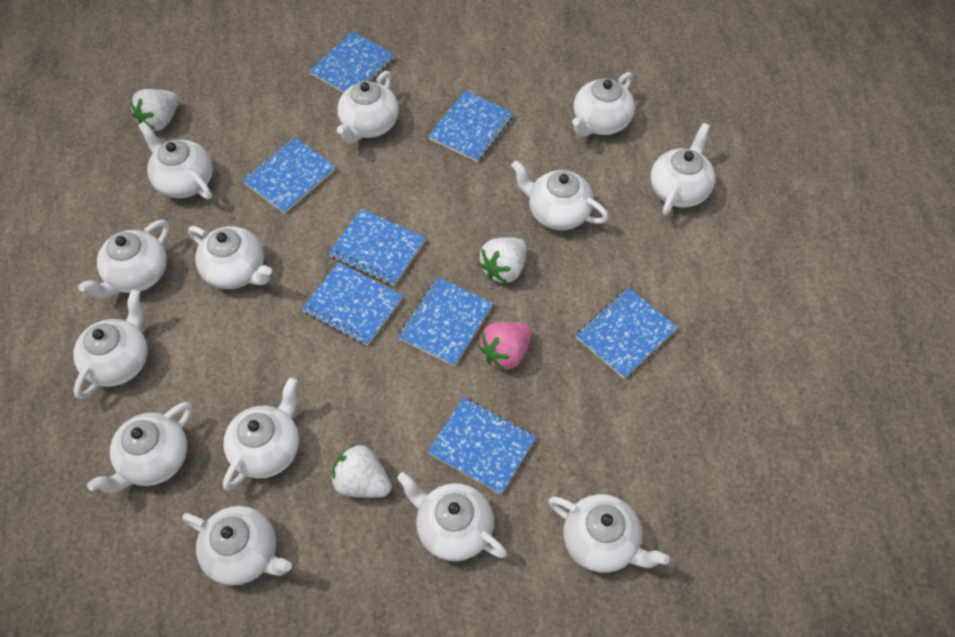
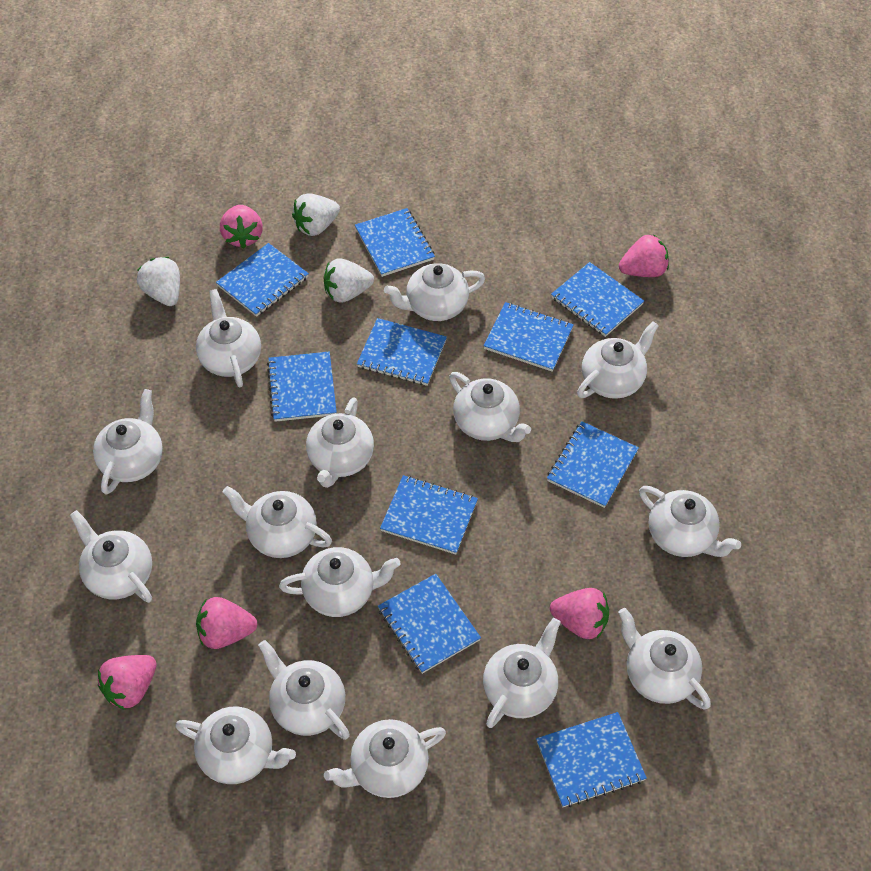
blue notebook: [242,137,336,214] [302,262,403,346] [309,32,395,93] [329,209,425,286] [398,277,493,366] [428,91,514,162] [428,397,536,495] [576,288,678,379] = 8 -> [216,243,309,317] [267,352,337,422] [355,208,435,277] [357,318,447,386] [378,574,481,674] [380,475,478,555] [484,302,574,372] [536,712,647,807] [547,421,639,508] [551,262,644,337] = 10
pink strawberry: [479,322,531,371] = 1 -> [98,655,157,710] [196,597,257,649] [220,205,263,248] [550,588,609,639] [619,234,669,277] = 5
white teapot: [73,290,148,400] [79,220,169,298] [87,402,192,493] [138,122,213,199] [183,506,292,586] [188,226,272,289] [223,378,299,491] [337,71,399,143] [397,472,507,561] [511,160,609,230] [548,494,670,573] [572,72,635,137] [650,123,715,215] = 13 -> [70,510,152,603] [93,389,163,495] [175,707,296,784] [196,289,261,387] [223,486,332,558] [258,640,350,740] [279,547,401,617] [306,397,374,488] [324,719,446,798] [384,263,485,321] [449,372,531,442] [483,618,561,728] [577,321,659,399] [618,608,711,709] [639,486,741,557] = 15

